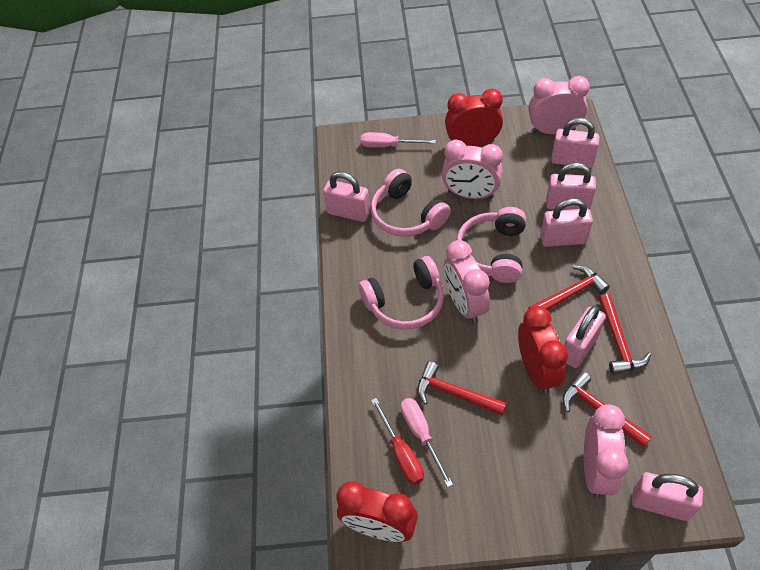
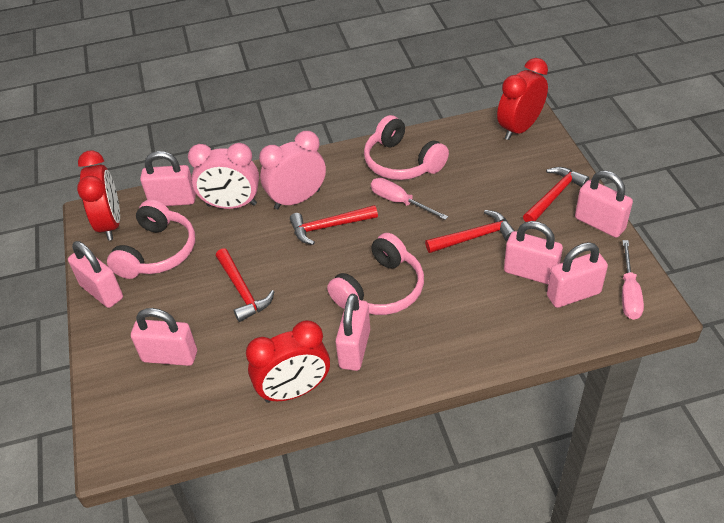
pink clock: [442,140,503,199] [444,240,490,324] [529,76,590,134] [584,404,628,498] = 4 -> [188,143,259,209] [259,131,326,209] = 2
pink padlock: [323,171,370,222] [540,198,593,247] [546,163,596,210] [551,118,600,168] [564,305,606,368] [632,472,703,521] = 6 -> [68,241,123,308] [131,308,197,366] [140,151,196,206] [335,294,370,371] [504,221,563,284] [547,242,608,308] [575,170,633,238] = 7
red screwdriver: [371,398,424,485] = 1 -> none = 0

